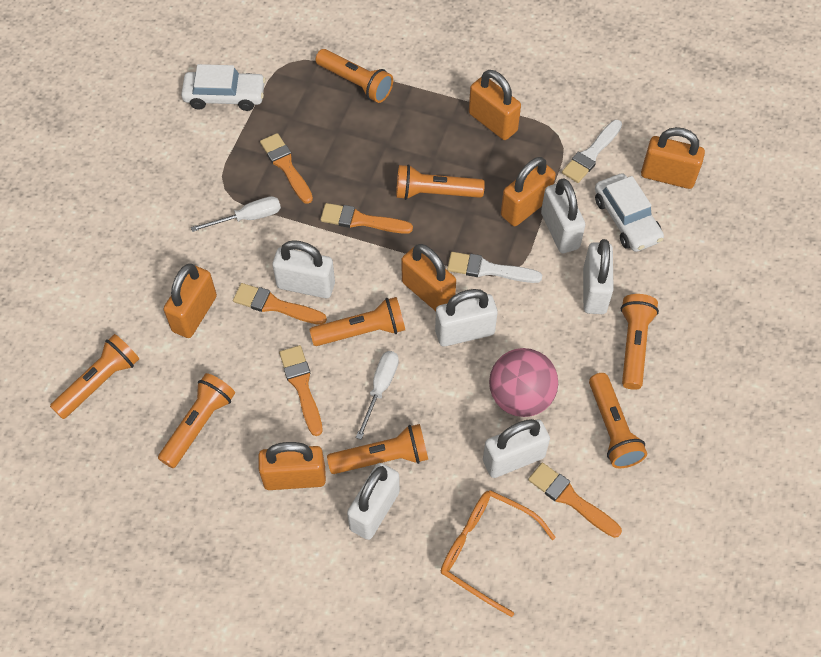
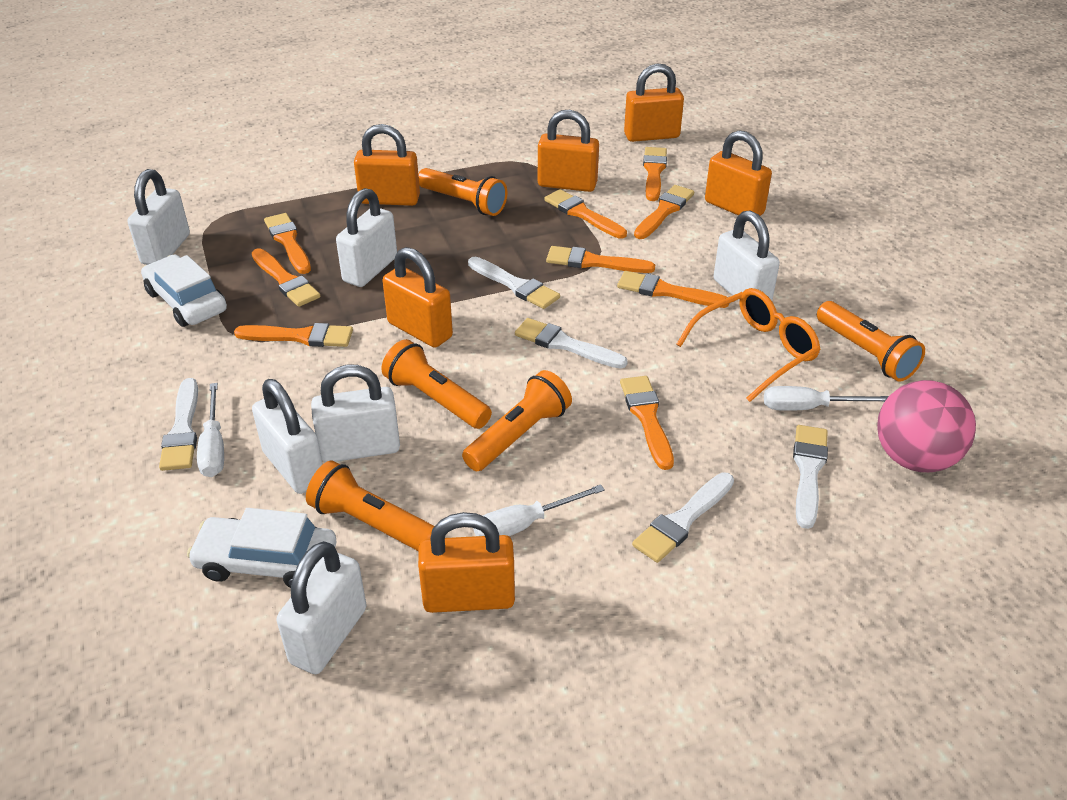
orange brush: [233,283,327,325] [260,133,313,204] [279,345,323,436] [320,203,413,234] [528,462,622,538] = 5 -> [234,323,353,347] [252,248,320,307] [264,213,311,274] [544,189,627,239] [546,246,655,273] [617,271,729,308] [620,376,674,470] [634,185,694,239] [643,147,667,201] = 9
orange flashlight: [50,334,139,419] [158,373,235,468] [310,297,405,346] [315,49,393,103] [327,424,428,474] [396,164,485,200] [589,373,647,468] [621,294,659,390] = 8 -> [306,461,435,551] [381,339,492,429] [418,168,507,216] [462,370,572,471] [817,301,925,382] = 5
white brush: [447,252,542,283] [562,120,622,183] = 2 -> [159,378,198,471] [468,257,560,309] [515,318,628,369] [632,472,734,563] [793,425,828,529] = 5
white screwdriver: [191,196,281,232] [356,351,399,440] = 2 -> [197,383,224,477] [473,484,605,536] [764,386,889,411] = 3

